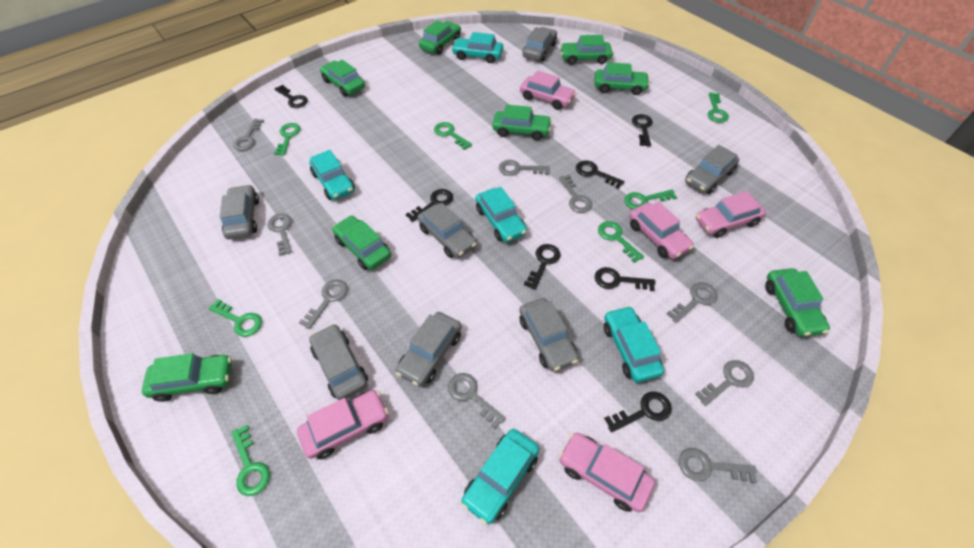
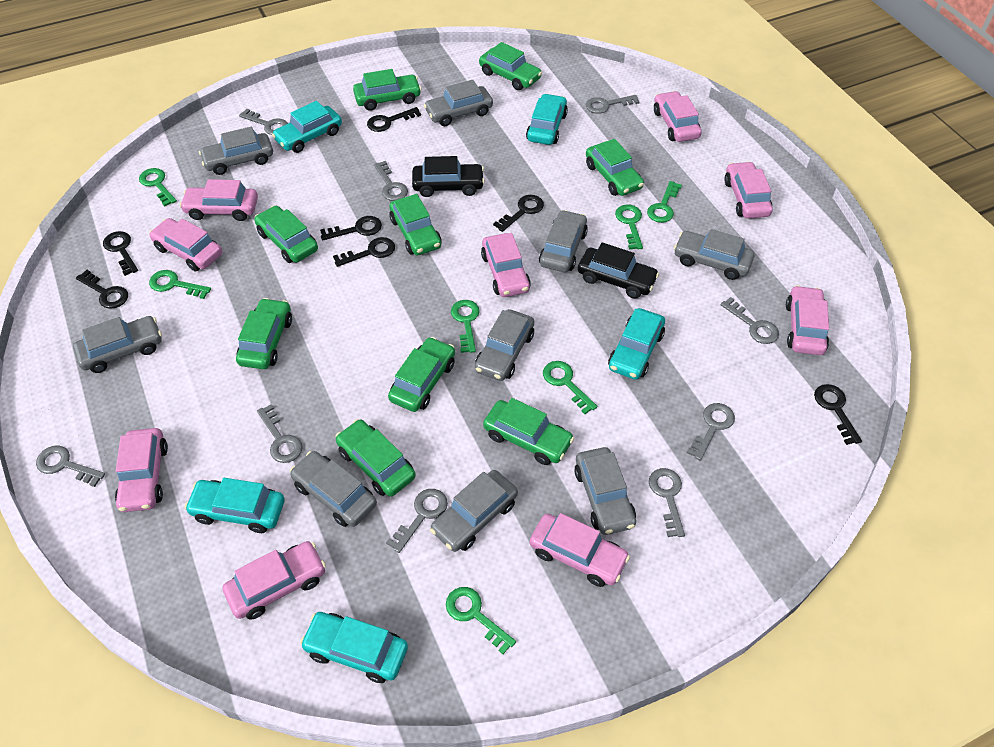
black car: none = 0 -> [412,156,485,197] [578,242,659,299] = 2
green car: [142,353,232,402] [320,60,365,97] [332,216,391,270] [419,20,461,55] [492,104,552,141] [560,35,613,65] [594,62,650,95] [765,268,830,337] = 8 -> [236,298,292,369] [254,206,318,263] [335,419,416,497] [353,69,421,111] [388,337,455,412] [389,194,441,255] [479,42,542,90] [483,398,574,465] [586,139,644,196] = 9
grey car: [220,184,259,239] [309,324,368,400] [396,312,462,387] [418,203,477,258] [519,298,579,372] [522,27,557,61] [685,145,739,194] = 7 -> [73,316,162,373] [199,127,273,175] [290,451,377,527] [424,80,493,126] [430,470,518,552] [475,309,534,381] [539,210,588,272] [574,447,636,535] [674,229,754,280] = 9
pink car: [297,390,389,459] [520,71,576,110] [559,432,655,512] [629,202,694,259] [696,191,766,238] = 5 -> [115,428,168,512] [149,218,222,271] [180,179,258,221] [223,541,326,620] [481,233,531,297] [530,513,630,587] [654,91,702,142] [724,161,773,218] [786,285,829,355] = 9

